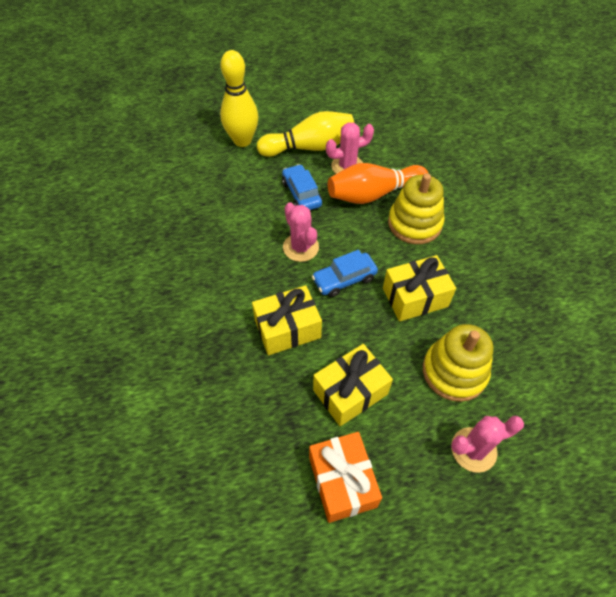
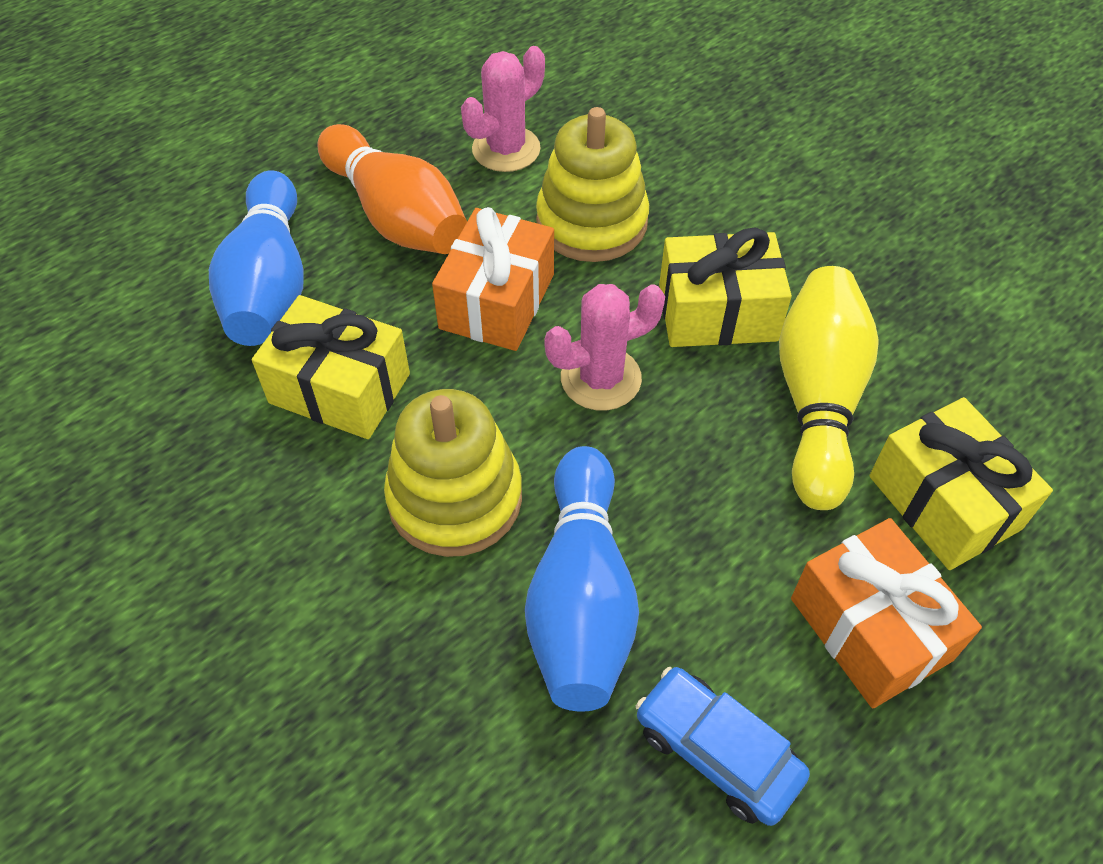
blue bowling pin: none = 0 -> [209,170,304,346] [525,446,639,712] = 2
blue car: [282,164,322,210] [312,250,378,297] = 2 -> [636,667,810,826] = 1
orange gift: [309,432,382,523] = 1 -> [432,207,554,351] [791,518,982,708] = 2
pink cactus: [283,202,319,262] [326,122,374,174] [451,416,524,473] = 3 -> [461,46,545,172] [544,284,665,411] = 2
yellow bowling pin: [220,50,258,147] [257,111,354,157] = 2 -> [779,266,879,510] = 1

